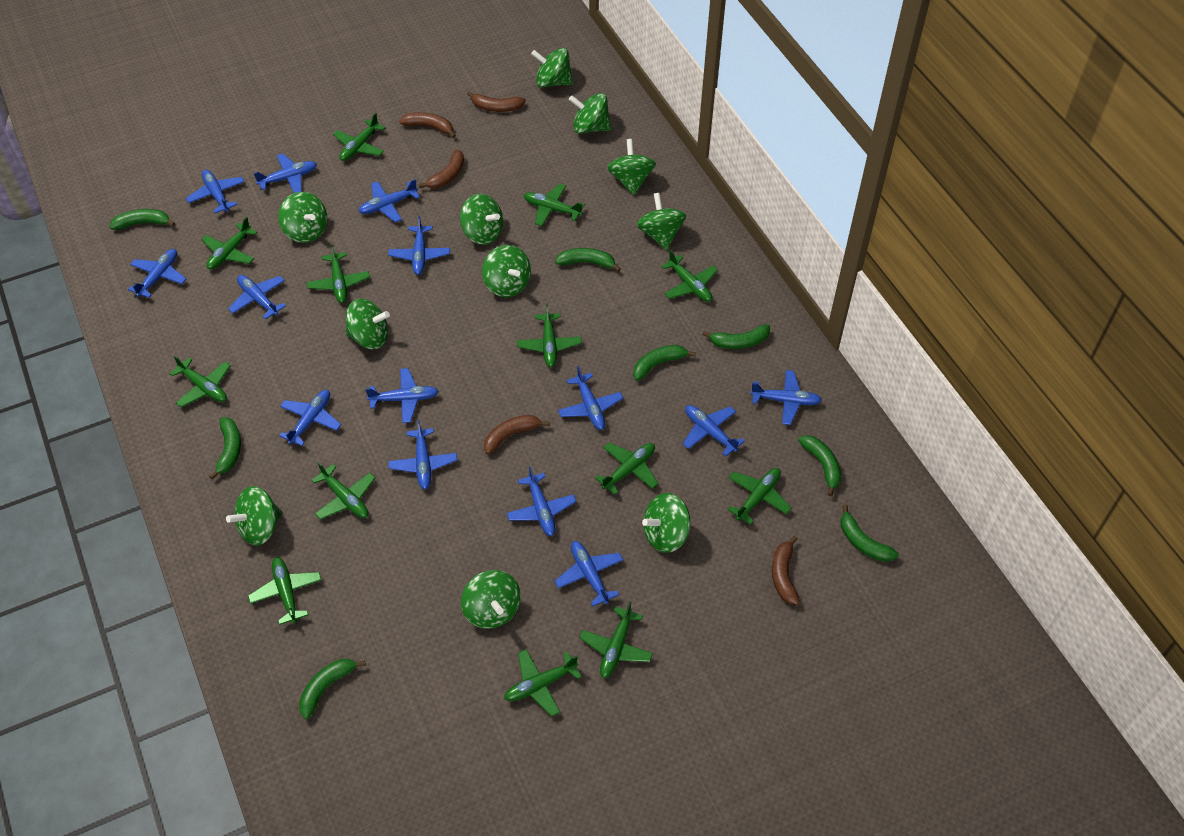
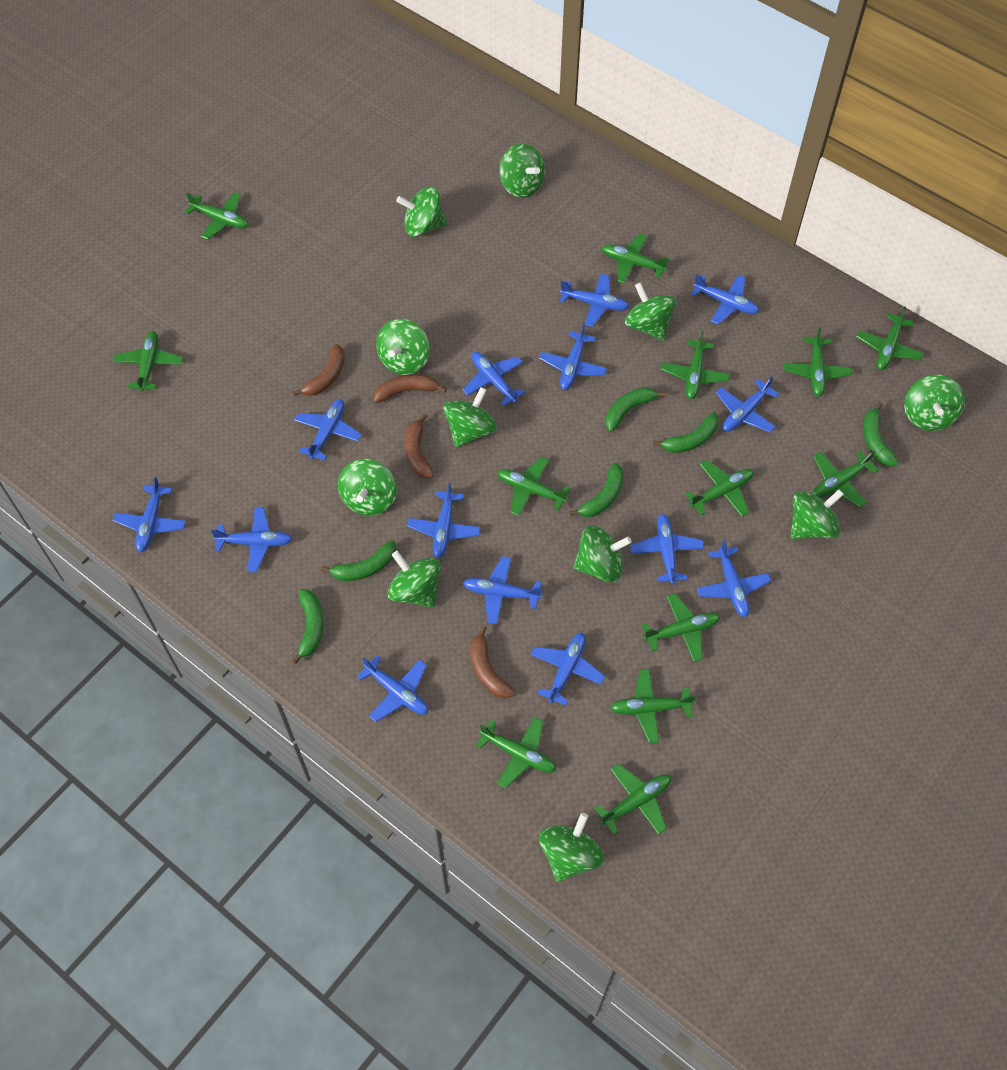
brown banana: [400,112,456,138] [418,150,464,189] [467,91,526,112] [484,415,549,455] [772,536,800,605] = 5 -> [293,344,345,396] [374,374,447,403] [404,413,434,478] [470,625,515,699] = 4
green banana: [109,209,175,230] [209,417,241,480] [299,659,366,719] [555,248,621,272] [633,345,696,381] [702,324,770,349] [798,435,841,496] [841,505,899,562] = 8 -> [292,589,324,664] [321,540,396,581] [569,463,624,517] [605,387,667,432] [653,412,719,453] [863,402,899,466] = 6

